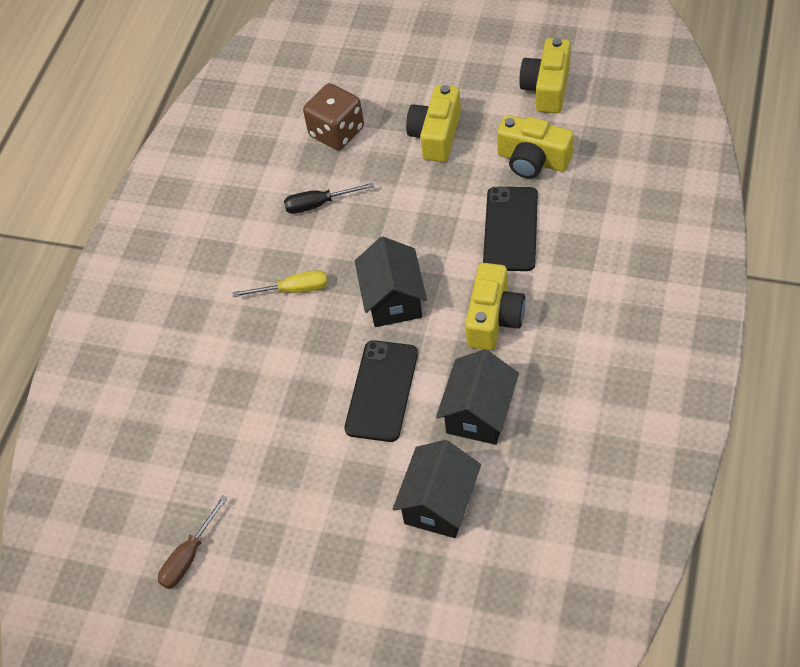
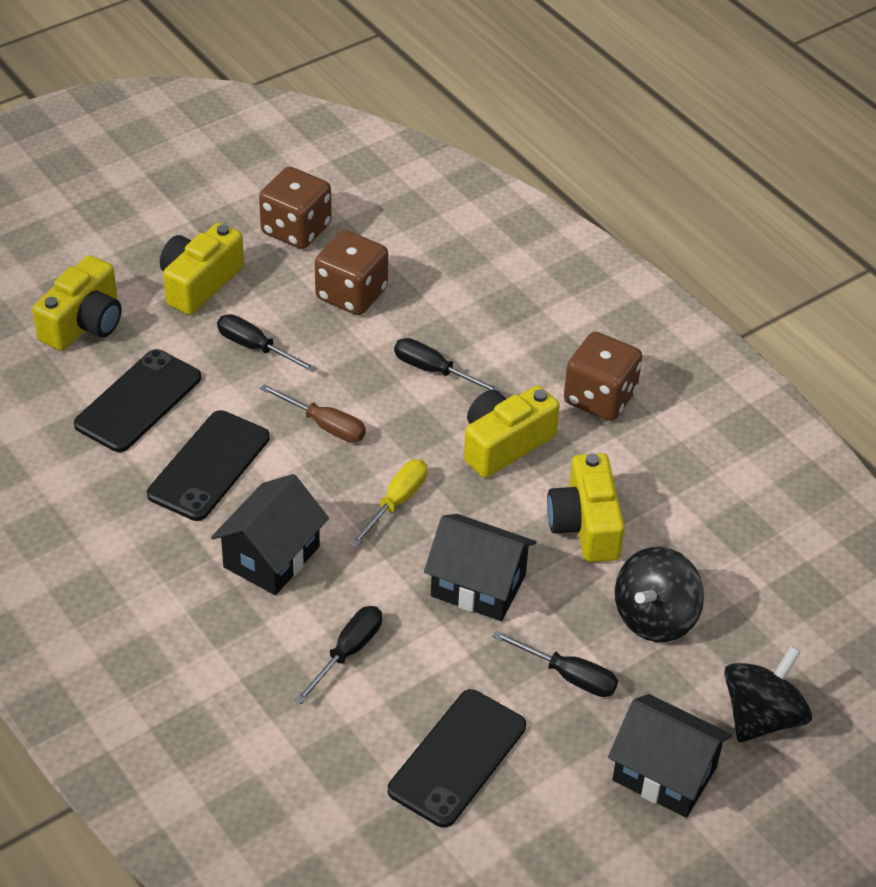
black phone: [345,340,418,442] [483,187,538,271] = 2 -> [74,349,201,452] [147,410,270,521] [388,689,526,828] = 3
black screwdriver: [284,183,374,214] = 1 -> [217,314,317,372] [295,606,382,704] [394,338,501,392] [492,631,618,697] = 4
black spinning top: none = 0 -> [615,547,704,642] [724,646,812,742] = 2
brown dice: [303,83,364,150] = 1 -> [259,167,331,249] [315,230,388,315] [564,332,642,421] = 3

